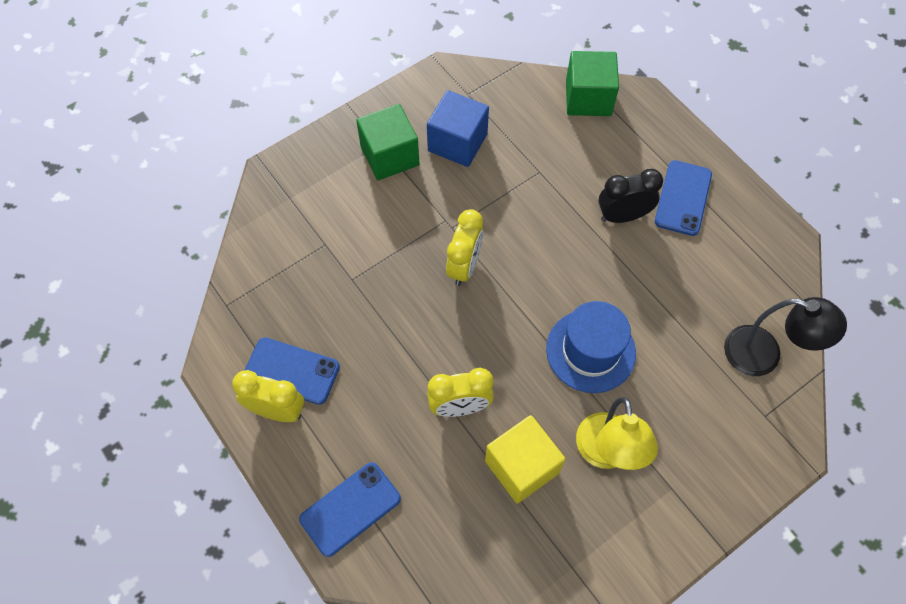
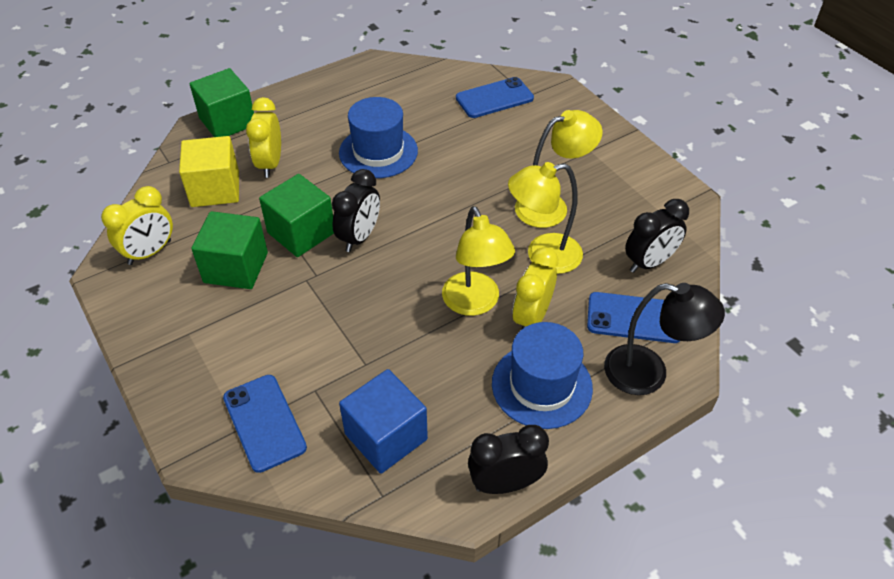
black clock: [598,169,663,223] = 1 -> [332,169,380,252] [468,425,549,494] [625,199,689,273] = 3
blue hat: [546,301,636,393] = 1 -> [339,97,418,178] [492,322,593,429] = 2
green cube: [356,104,419,180] [566,51,619,116] = 2 -> [190,68,254,137] [191,211,268,289] [259,174,334,257] = 3
yellow lamp: [576,397,658,470] = 1 -> [442,206,515,316] [508,162,583,274] [515,110,603,228] = 3

